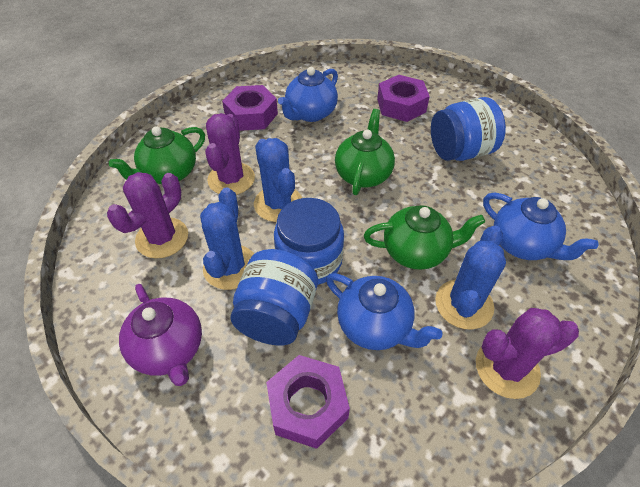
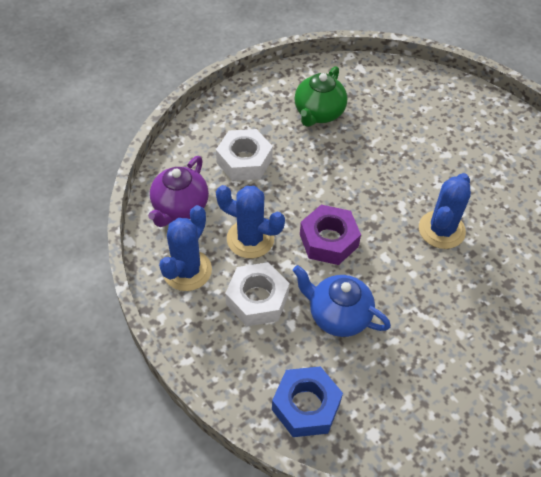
blue jar: [230,249,318,345] [274,198,344,285] [431,97,506,161] = 3 -> none = 0
blue nut: none = 0 -> [272,366,343,437] = 1
blue teapot: [278,67,338,122] [326,273,443,350] [483,192,599,260] = 3 -> [293,265,391,337] = 1
green teapot: [109,126,205,184] [335,109,395,195] [364,205,485,270] = 3 -> [294,66,347,127] = 1
purple cactus: [107,172,188,259] [205,113,255,195] [476,308,579,399] = 3 -> none = 0
purple nut: [222,85,278,131] [266,355,350,449] [377,75,430,122] = 3 -> [300,205,361,265] = 1
white nut: none = 0 -> [216,129,273,181] [225,262,290,326] = 2

